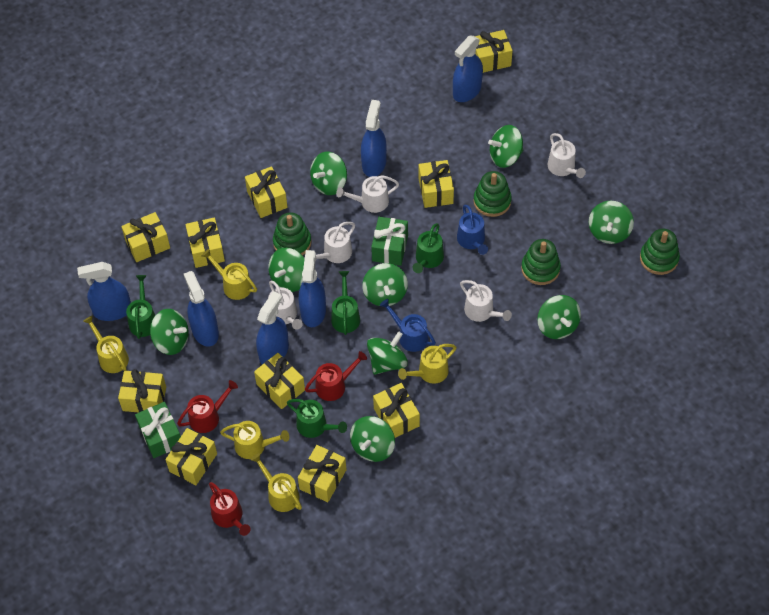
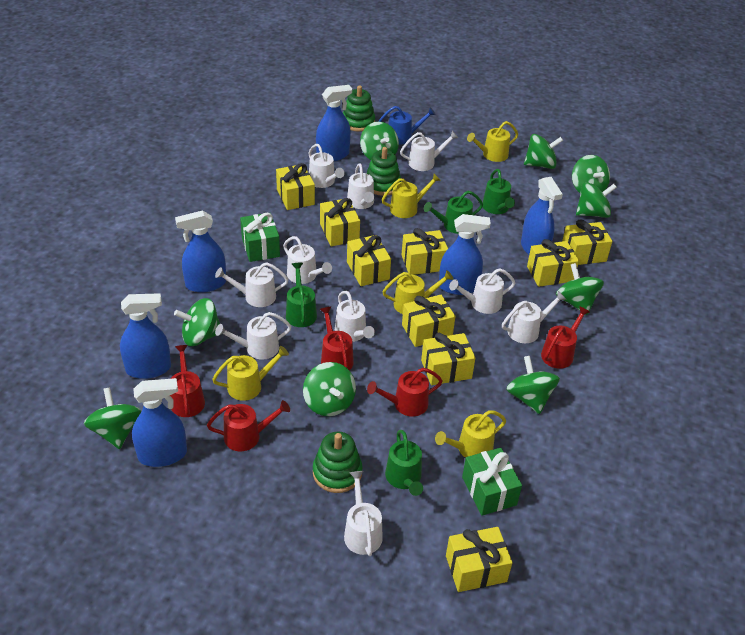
blue watering can: [380,299,436,352] [457,205,488,255] = 2 -> [378,106,436,144] = 1
green stacking toy: [273,213,311,256] [473,171,512,217] [521,239,561,285] [640,229,680,275] = 4 -> [313,431,363,493] [343,85,375,132] [366,147,401,196] = 3
red watering can: [177,380,238,433] [209,482,251,536] [305,351,367,401] = 3 -> [170,345,205,417] [207,400,290,451] [320,307,354,370] [367,368,443,417] [541,306,590,369] = 5
white watering can: [268,281,303,330] [315,222,355,263] [336,175,399,213] [460,280,512,322] [548,133,586,178] = 5 -> [215,263,289,307] [215,312,291,360] [283,236,332,284] [308,144,344,188] [335,291,375,342] [344,471,383,556] [347,163,374,209] [400,131,458,171] [449,268,515,314] [502,291,566,343] = 10
yellow gift: [118,369,166,413] [121,212,170,262] [165,428,217,485] [185,218,225,268] [245,166,288,218] [254,353,305,409] [298,445,347,502] [373,383,420,438] [419,160,454,208] [475,30,513,73] = 10 -> [276,163,315,210] [320,198,360,246] [347,235,391,286] [402,228,448,275] [402,295,455,347] [421,333,475,385] [446,527,512,592] [527,239,579,287] [562,220,612,265] = 9

